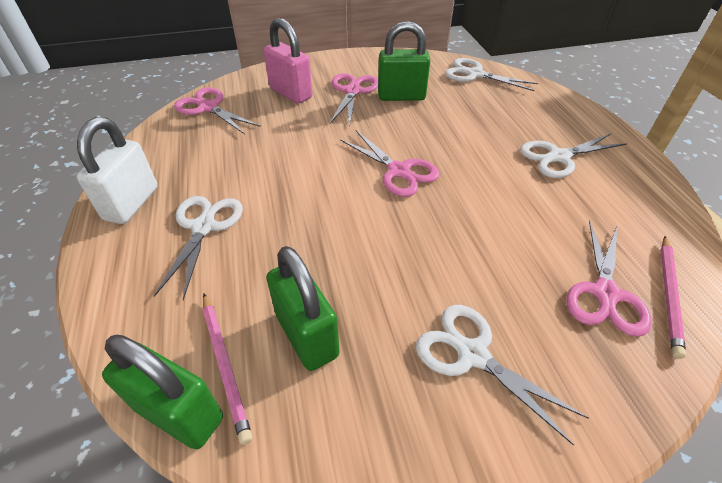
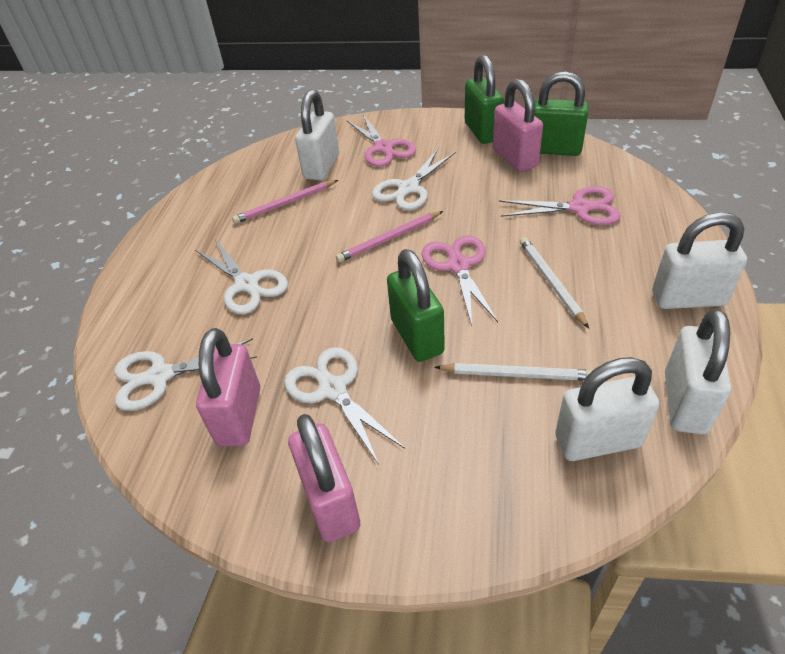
pink padlock: [264,18,312,104] = 1 -> [196,328,260,446] [288,414,360,542] [493,79,543,172] = 3
pink scissors: [174,87,261,134] [330,73,378,125] [340,130,440,197] [566,221,652,337] = 4 -> [346,114,416,167] [421,235,498,326] [499,186,621,225] = 3
white padlock: [76,117,157,224] = 1 -> [295,89,339,180] [555,357,660,461] [652,212,747,309] [665,309,731,434] = 4
white pencil: none = 0 -> [434,363,593,381] [520,237,589,328] = 2

